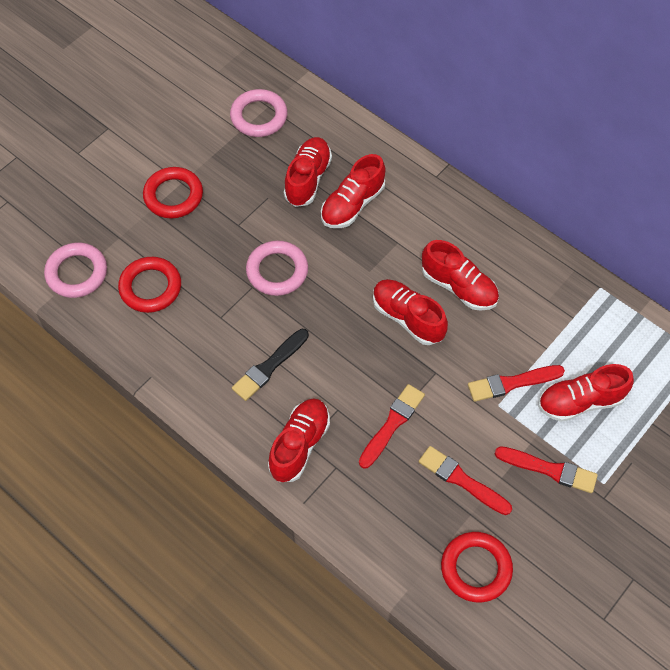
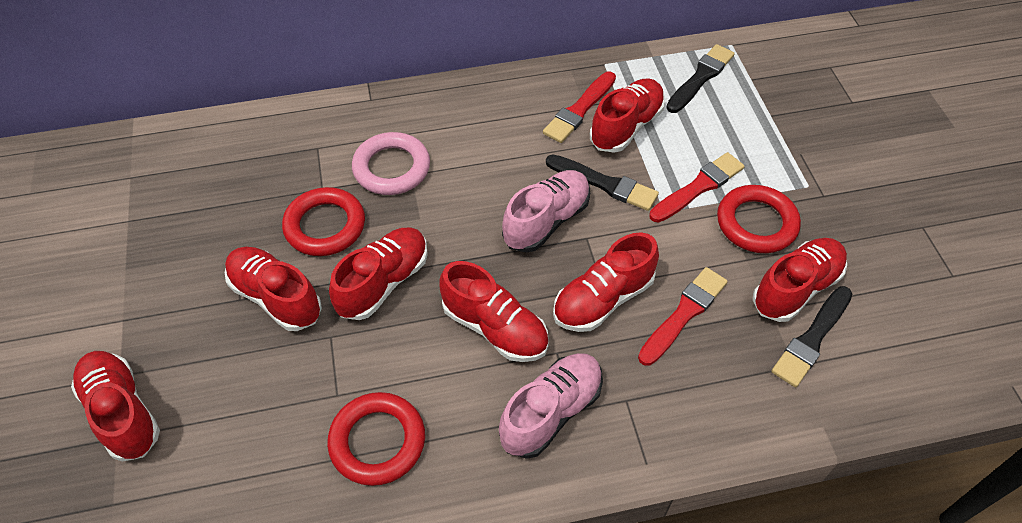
black brush: [232,329,309,401] = 1 -> [546,154,659,211] [666,44,735,113] [772,286,852,387] = 3
pink ring: [44,243,107,298] [230,89,287,137] [246,240,308,296] = 3 -> [352,132,430,195] = 1
pink shoe: none = 0 -> [499,353,603,459] [502,170,590,253] = 2
red brush: [359,384,425,469] [419,446,512,515] [468,365,565,402] [495,446,598,493] = 4 -> [543,71,616,143] [638,267,728,366] [649,152,745,223] = 3
red shoe: [268,398,330,482] [284,137,332,207] [321,154,385,228] [373,279,448,345] [422,240,499,311] [538,364,634,422] = 6 -> [71,351,160,462] [225,247,322,331] [329,227,428,320] [440,261,549,362] [553,233,659,332] [590,79,665,153] [753,238,847,322] = 7

